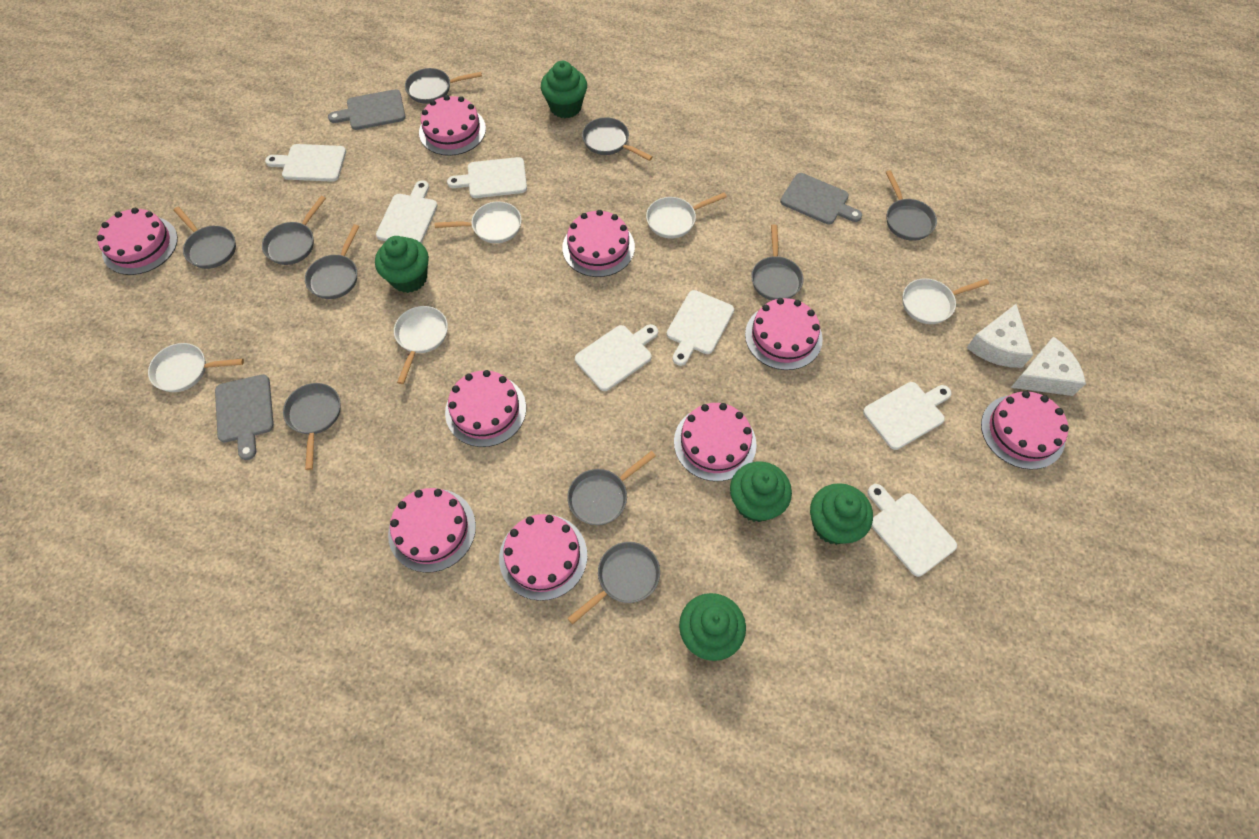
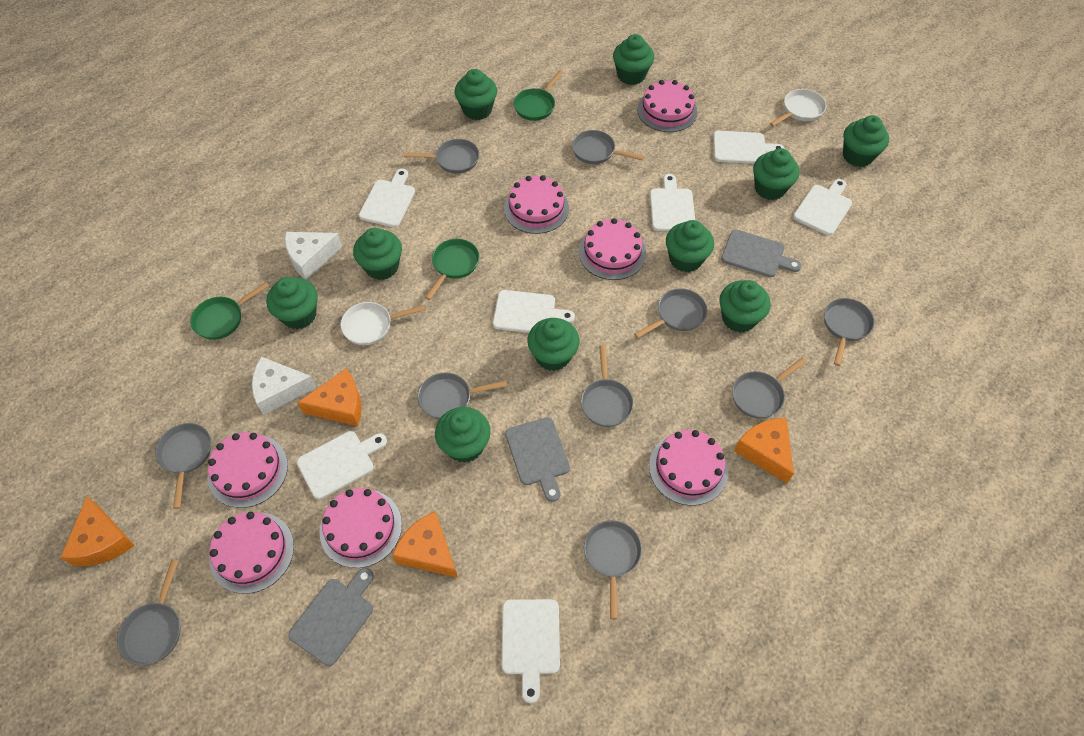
green cupcake: [375,236,429,293] [541,61,587,118] [679,593,746,661] [730,462,792,522] [810,483,873,545] = 5 -> [266,277,318,329] [353,228,402,280] [435,407,491,463] [455,69,497,120] [527,318,579,371] [613,34,654,85] [666,220,714,272] [719,280,770,333] [753,148,799,200] [843,115,889,167] = 10
green pan: none = 0 -> [190,282,269,340] [425,239,479,300] [513,70,563,121] = 3
orange cheese: none = 0 -> [60,497,135,566] [297,368,362,426] [392,511,458,578] [734,418,794,484] = 4
pink cake: [97,208,178,275] [388,488,476,573] [419,95,486,156] [445,370,526,447] [499,514,587,601] [562,210,635,277] [674,403,757,481] [745,298,823,370] [981,391,1069,470] = 9 -> [208,432,288,508] [209,512,294,594] [319,488,402,568] [504,175,569,234] [579,218,646,280] [637,80,697,132] [649,430,728,506] = 7
white pan: [148,343,244,392] [394,306,448,384] [434,201,522,243] [646,193,727,239] [903,278,989,324] = 5 -> [340,302,425,345] [770,89,826,126] = 2

